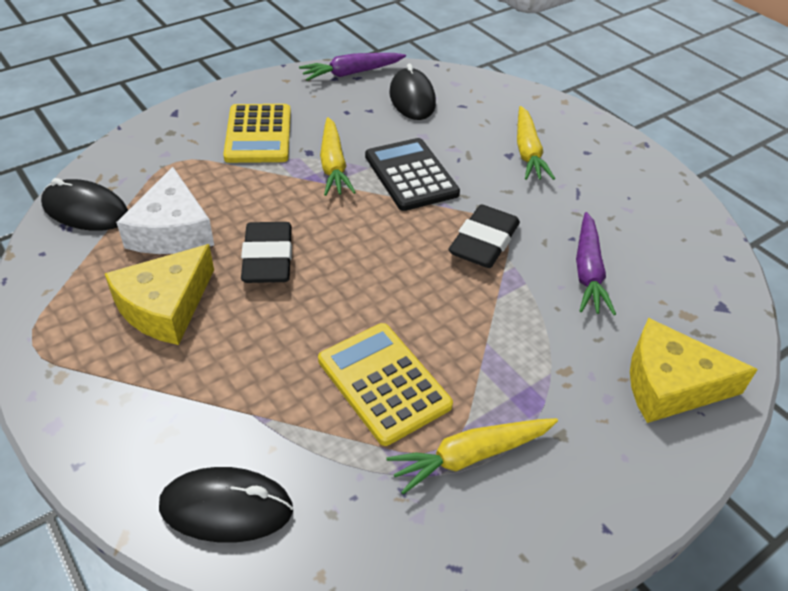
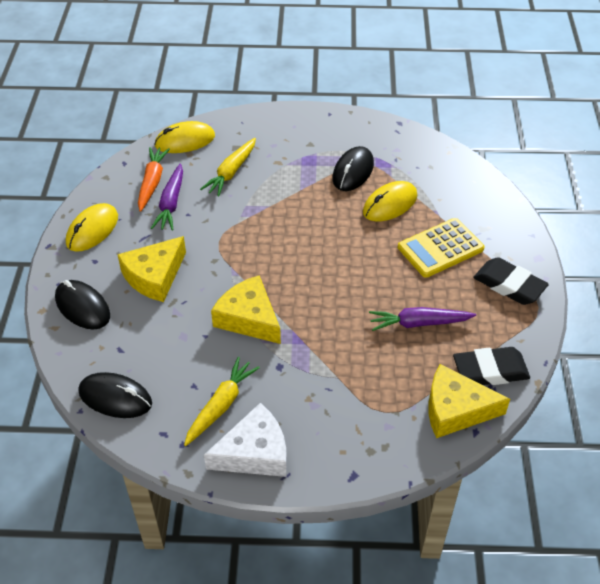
black calculator: [365,138,460,211] = 1 -> none = 0
orange carrot: none = 0 -> [138,147,170,212] = 1
yellow calculator: [223,104,291,163] [318,323,453,446] = 2 -> [398,218,484,278] = 1
yellow carrot: [320,117,356,196] [386,418,558,494] [517,106,555,180] = 3 -> [184,357,260,446] [200,138,256,196] = 2
yellow cheese: [105,244,214,345] [630,318,758,423] = 2 -> [117,236,186,302] [211,275,281,344] [428,364,510,438] = 3
yellow mouse: none = 0 -> [66,203,118,252] [154,121,215,153] [363,181,417,222] = 3

